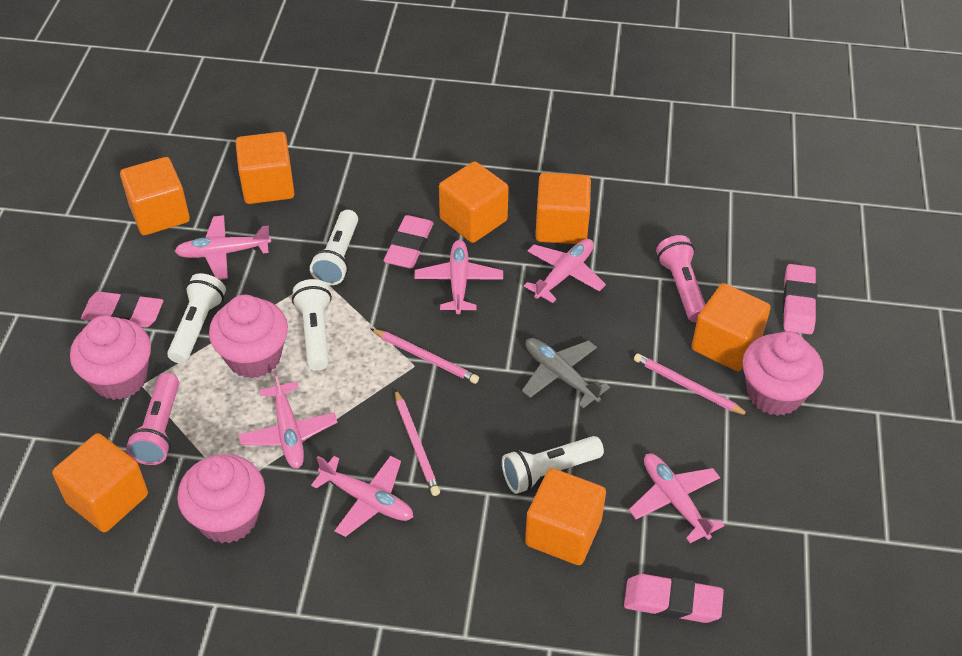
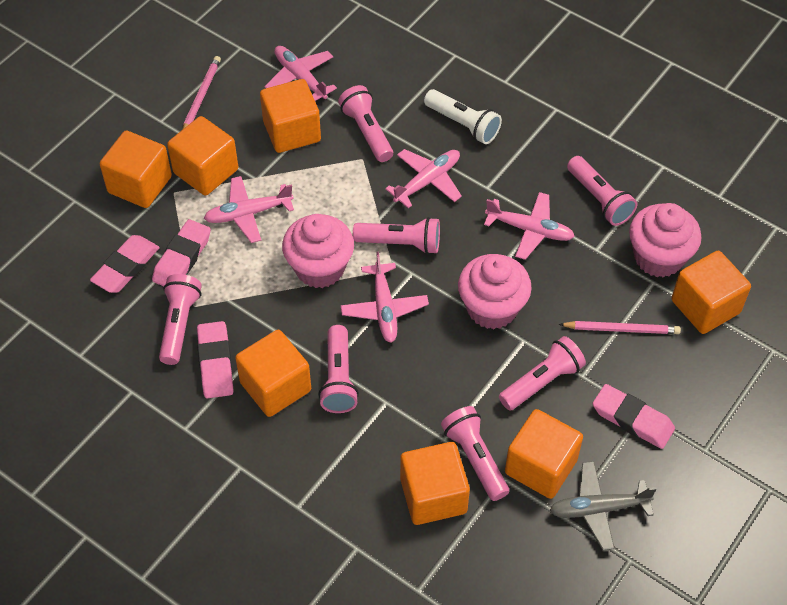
pink cupcake: [70,315,151,400] [177,454,265,543] [209,295,288,379] [743,331,824,416] = 4 -> [282,214,354,288] [458,254,532,329] [629,203,702,277] = 3
pink flashlight: [126,373,179,465] [656,235,705,322] = 2 -> [159,274,202,365] [319,325,359,413] [338,85,393,162] [353,217,440,254] [441,406,509,501] [499,336,586,411] [567,156,637,226] = 7
pink pencil: [370,328,479,384] [395,389,440,496] [634,353,750,416] = 3 -> [182,56,221,130] [559,321,681,334] = 2
pink plane: [175,215,271,280] [238,371,337,469] [311,456,413,537] [414,240,503,314] [524,239,606,303] [629,454,724,543] = 6 -> [204,176,294,243] [265,46,337,101] [341,251,429,343] [385,149,462,208] [484,192,575,260] = 5
white flashlight: [167,273,226,364] [292,279,332,371] [310,210,358,285] [502,436,604,494] = 4 -> [424,89,502,144] = 1

